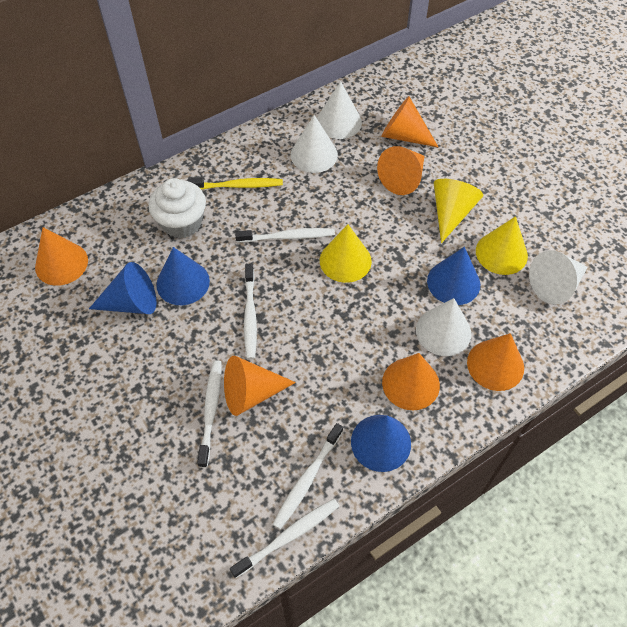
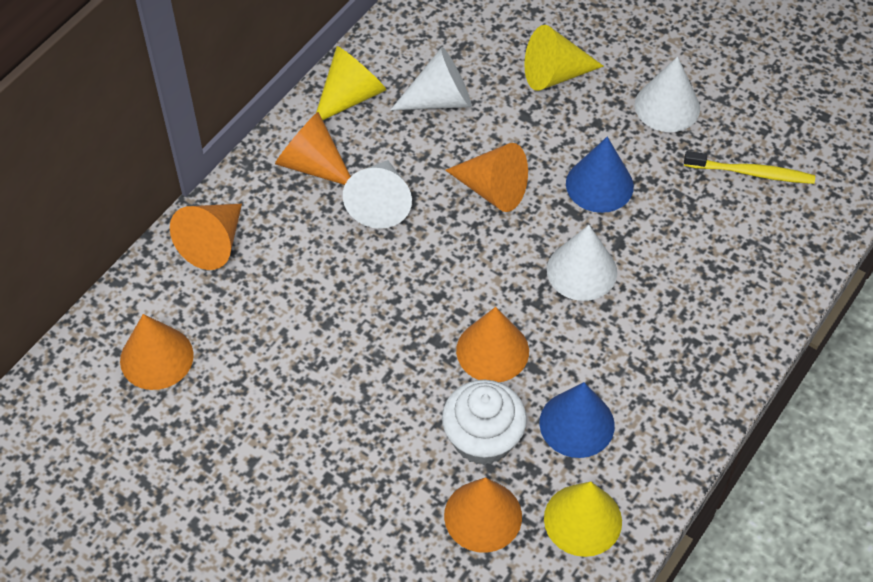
blue cone: [89,262,157,314] [156,247,210,305] [351,415,411,472] [427,247,480,305] = 4 -> [539,382,615,458] [566,137,634,213] = 2
white toothbrush: [197,360,222,468] [230,499,339,578] [235,228,335,243] [244,264,257,360] [272,423,343,529] = 5 -> none = 0

